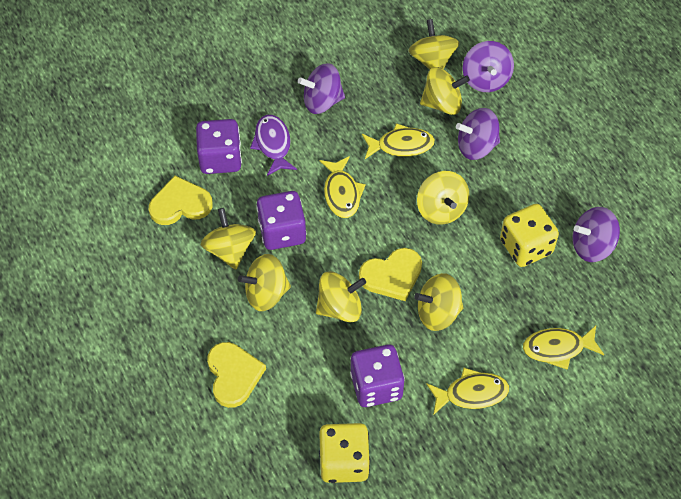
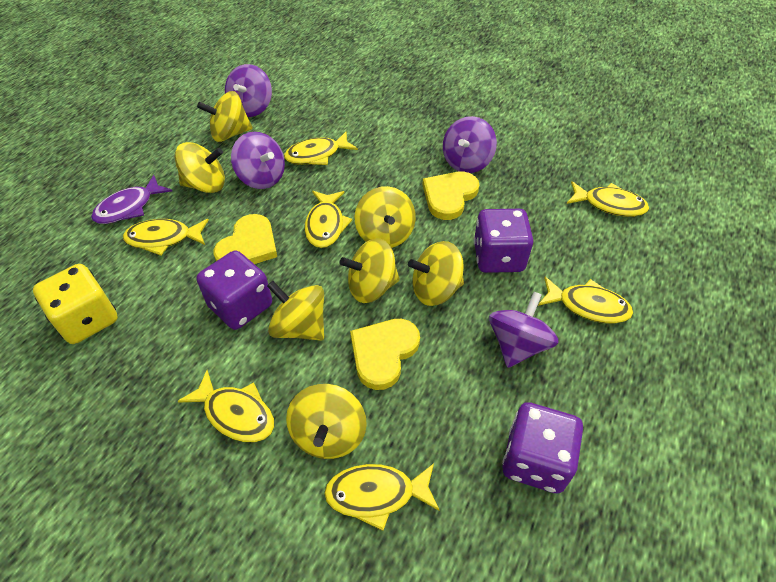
yellow dice: [319,423,370,483] [500,204,559,267] = 2 -> [33,264,118,344] = 1
yellow fish: [320,156,366,218] [362,123,435,159] [426,368,509,414] [523,326,604,370] = 4 -> [123,219,209,256] [177,370,274,442] [284,132,358,165] [305,191,352,248] [324,463,440,531] [538,277,633,324] [567,181,649,217] = 7

